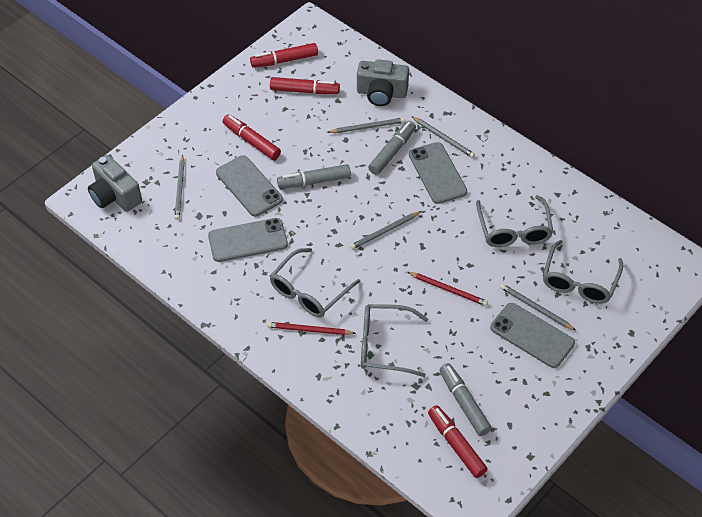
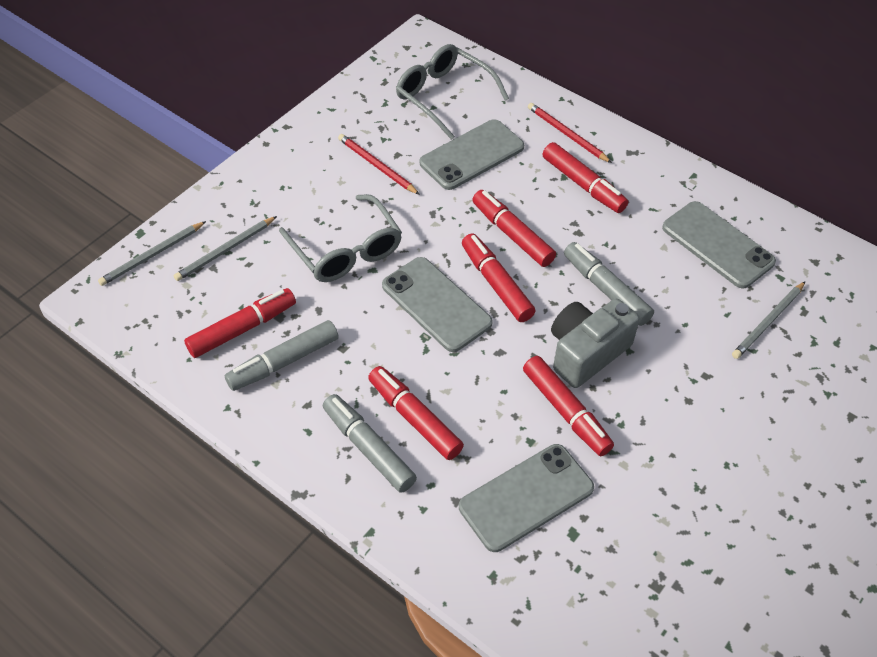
grey camera: [88,155,142,212] [357,59,409,106] = 2 -> [551,299,640,388] = 1
grey glasses: [270,248,360,317] [361,304,428,377] [476,195,553,247] [543,240,623,304] = 4 -> [279,194,402,282] [396,44,509,140] = 2
grey pencil: [175,155,184,220] [327,118,405,133] [350,211,421,249] [411,116,475,158] [500,284,576,330] = 5 -> [98,221,206,286] [174,216,277,281] [732,281,806,359] = 3
red marker: [223,114,281,160] [250,43,318,68] [270,77,340,94] [428,405,488,478] = 4 -> [184,288,296,358] [368,366,464,460] [462,233,535,322] [472,190,556,267] [523,356,614,456] [543,142,628,213] = 6

